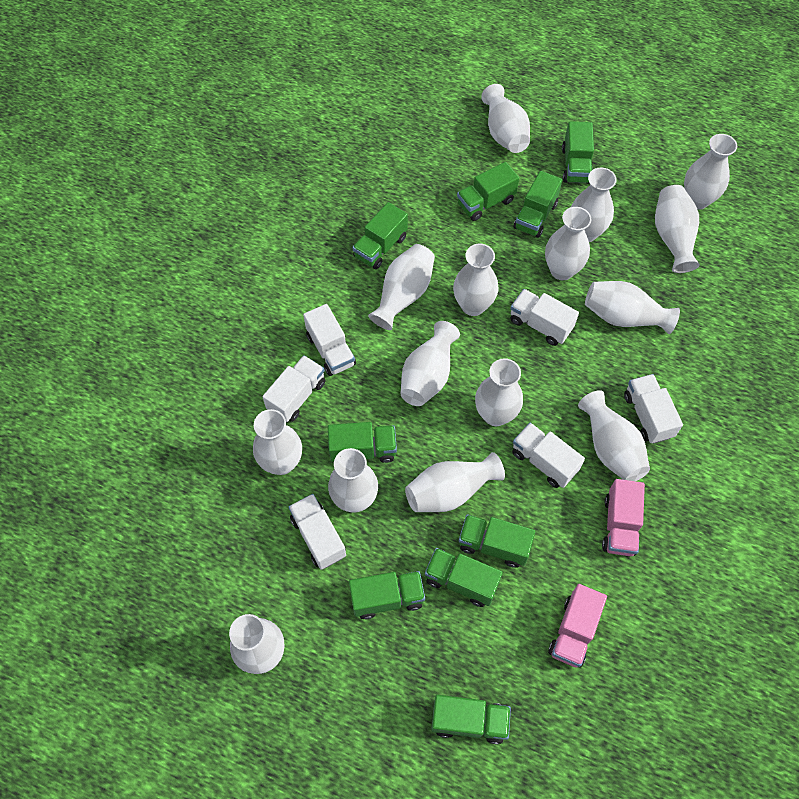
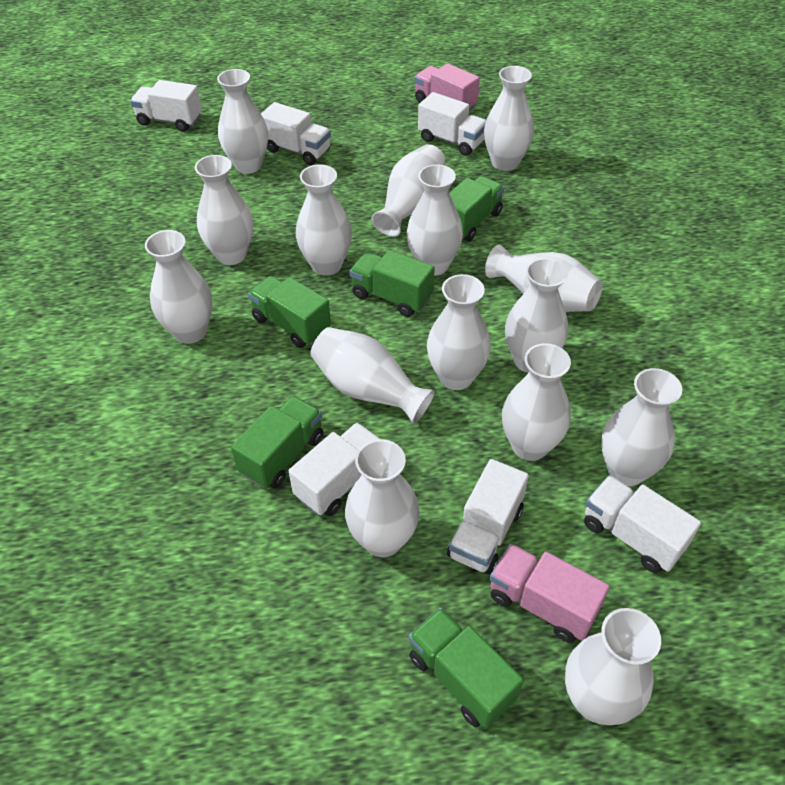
green truck: [328,422,397,463] [349,571,425,619] [352,202,408,269] [425,548,503,607] [431,695,511,744] [457,162,519,221] [459,514,535,568] [513,171,562,238] [562,121,594,184] = 9 -> [231,396,323,489] [248,276,331,348] [349,250,435,317] [409,608,524,729] [449,176,504,242] = 5

